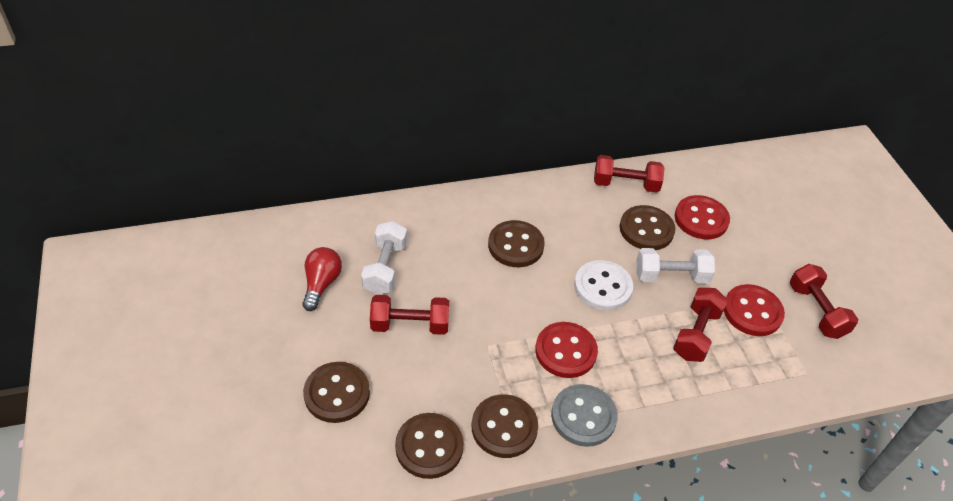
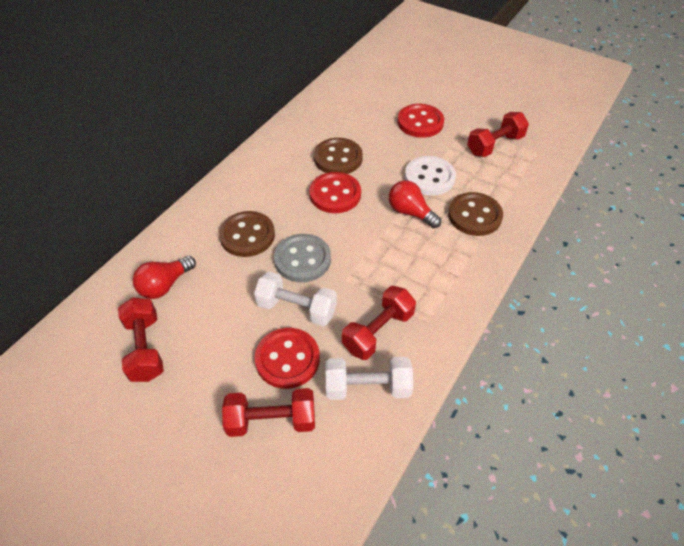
brown button: [303,362,370,423] [395,413,464,479] [472,394,538,458] [488,220,545,267] [620,205,675,250] = 5 -> [219,211,275,257] [314,138,363,174] [448,192,503,236] = 3
red light bulb: [302,247,342,311] = 1 -> [133,256,196,299] [389,180,441,228] = 2

